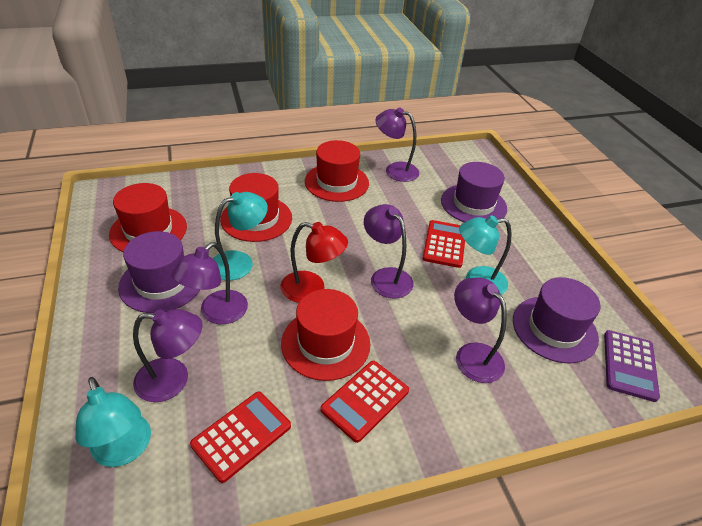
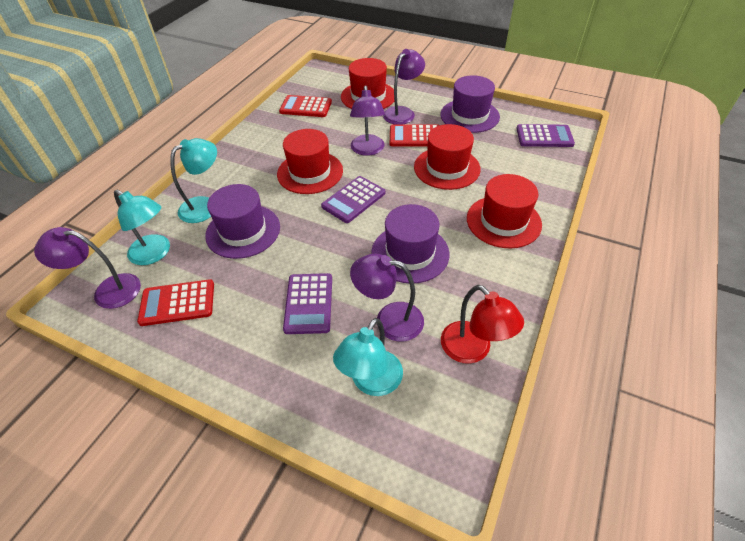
purple calculator: [604,330,660,402] = 1 -> [283,273,332,334] [321,176,385,223] [516,124,575,147] = 3
purple lamp: [133,309,203,402] [172,242,248,324] [364,204,414,299] [375,108,419,182] [454,278,507,383] = 5 -> [34,227,141,309] [350,86,385,156] [350,254,424,342] [383,49,425,124] = 4

